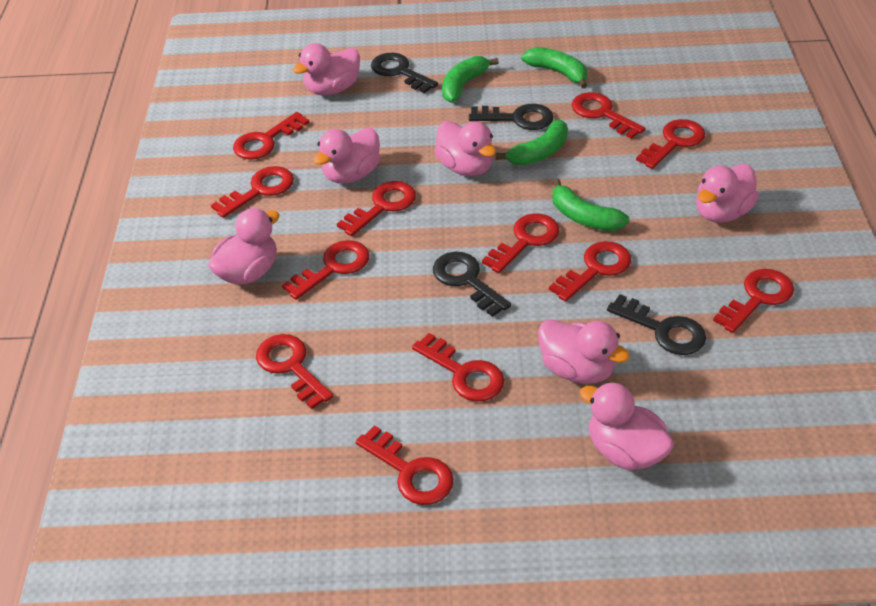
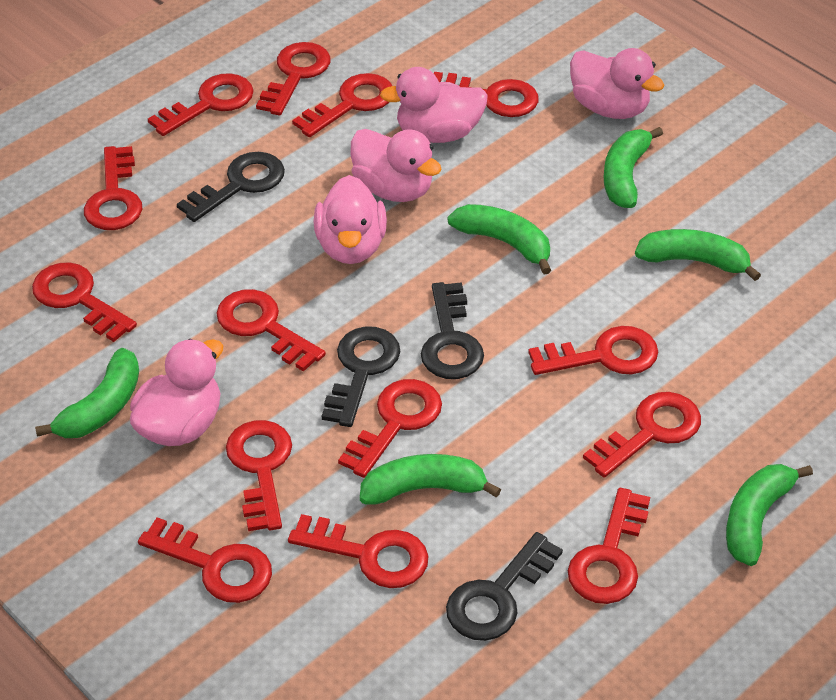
green banana: [442,56,499,103] [496,120,568,165] [521,47,587,88] [552,178,629,231] = 4 -> [35,348,139,438] [360,454,501,504] [447,204,551,275] [604,127,663,208] [635,229,761,281] [726,464,813,566] = 6
pink duck: [208,208,279,285] [292,43,360,95] [313,128,381,184] [434,121,496,176] [538,319,630,384] [579,382,674,470] [696,164,759,223] = 7 -> [130,339,223,446] [313,175,387,264] [350,129,442,202] [380,67,488,143] [570,48,664,119] = 5
red key: [211,166,294,218] [233,112,309,160] [256,334,333,409] [282,240,370,300] [337,181,416,236] [355,425,454,505] [412,333,504,402] [482,213,560,273] [549,241,631,302] [571,92,646,139] [636,119,705,169] [713,269,794,333] = 12 -> [32,262,137,342] [84,146,142,230] [138,517,272,603] [148,73,254,136] [216,289,326,372] [226,420,292,531] [256,42,331,116] [288,514,428,588] [292,73,392,137] [338,379,442,478] [434,72,539,117] [528,326,658,375] [568,488,650,604] [583,392,701,478] = 14

